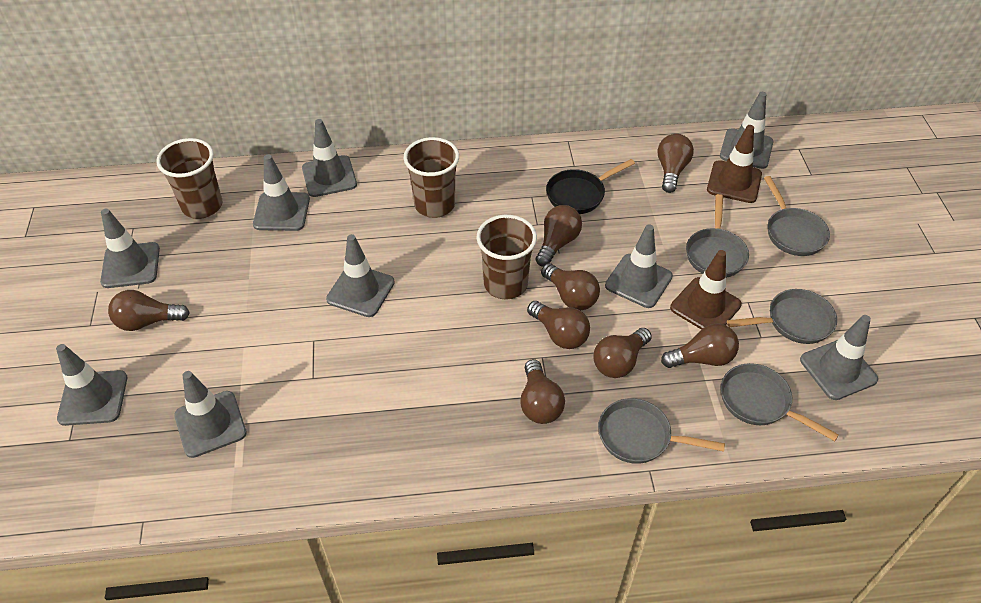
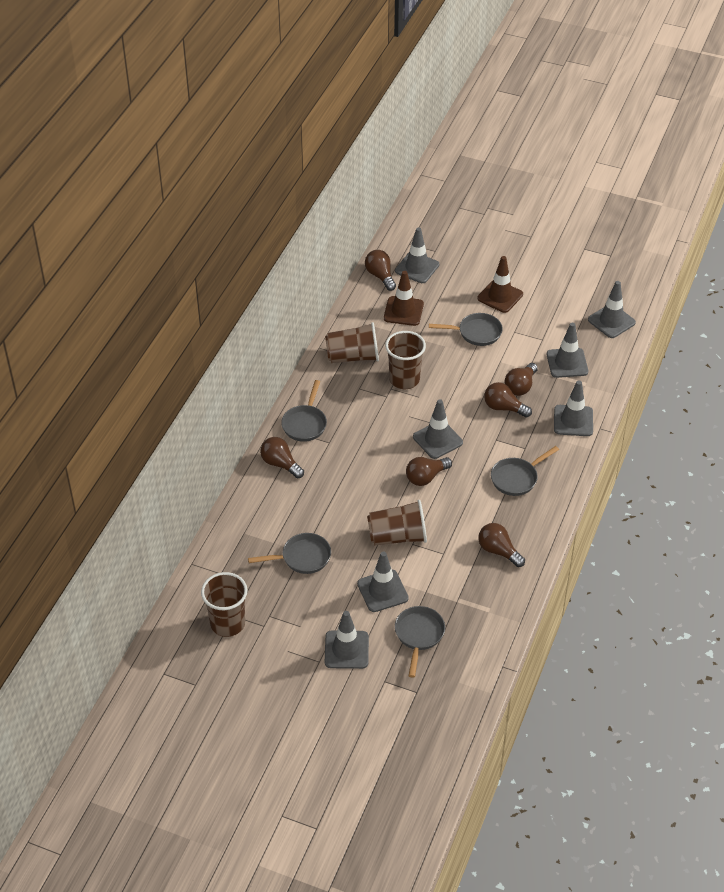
black pan: [546,159,635,214] = 1 -> none = 0
brown cup: [156,138,223,219] [404,137,459,218] [476,215,537,299] = 3 -> [201,572,248,637] [325,322,379,363] [367,500,427,546] [385,331,426,389] = 4
brown light bulb: [108,290,190,331] [520,359,565,424] [527,301,590,349] [535,205,582,267] [541,263,600,310] [594,328,652,378] [658,134,694,193] [661,324,739,368] = 8 -> [260,437,304,478] [365,250,396,291] [406,457,452,486] [478,523,525,567] [484,382,532,418] [504,363,538,396] = 6
grey traffic cone: [56,344,127,426] [100,209,160,288] [174,371,247,458] [253,154,310,231] [302,119,357,197] [326,234,395,317] [605,224,673,308] [720,92,773,169] [800,315,878,400] = 9 -> [325,611,369,669] [357,552,409,612] [395,227,439,283] [413,399,463,459] [547,323,588,378] [554,380,593,436] [588,281,636,338] = 7

